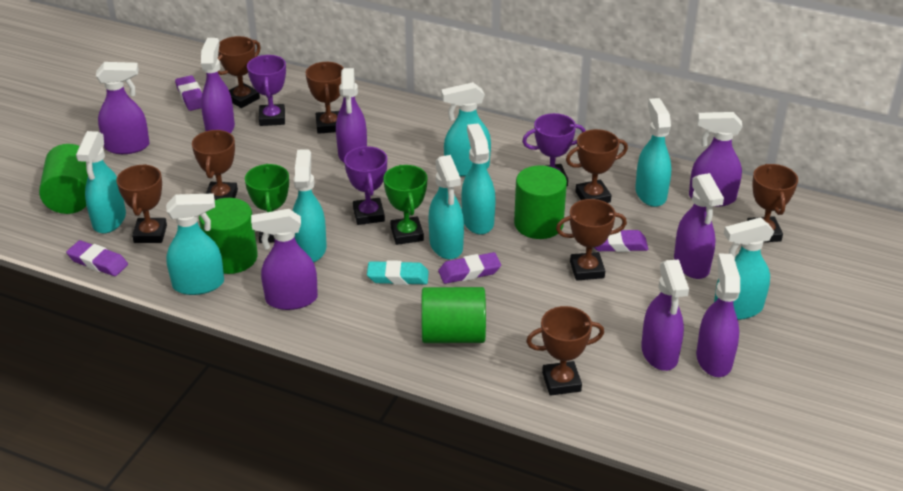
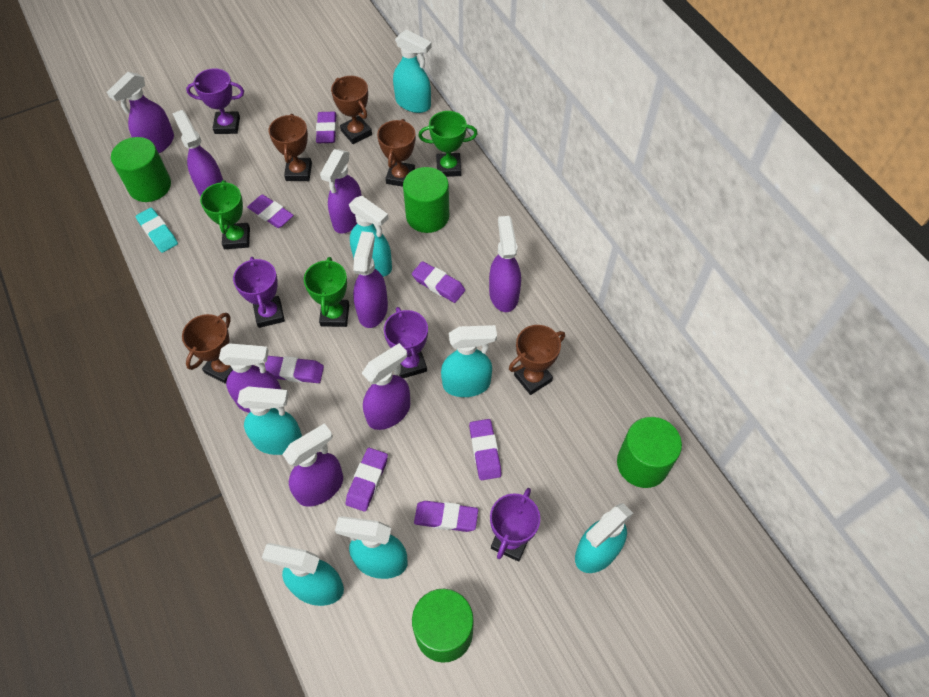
brown trophy: [116,164,167,243] [192,130,238,200] [218,36,261,108] [306,62,343,134] [526,306,604,396] [556,199,627,281] [566,129,628,203] [747,164,798,242] = 8 -> [182,313,233,384] [269,114,312,181] [331,76,372,144] [377,119,415,187] [509,325,565,395] = 5
green trophy: [245,164,289,243] [383,165,427,245] = 2 -> [200,180,250,249] [304,257,349,327] [418,111,478,177] = 3
purple eraser: [66,240,128,276] [175,75,202,111] [438,252,501,284] [594,229,648,252] = 4 -> [247,194,294,228] [265,356,324,383] [316,111,337,143] [346,448,388,512] [412,261,465,303] [414,501,478,532] [469,419,502,480] = 7
purple trophy: [247,55,286,126] [344,146,387,225] [522,113,585,186] = 3 -> [186,68,244,134] [233,257,285,328] [384,307,428,378] [490,488,540,561] = 4
turquoise spray bottle: [76,131,126,234] [166,193,224,295] [292,149,327,262] [428,155,464,259] [441,82,491,177] [462,124,495,235] [635,98,671,207] [714,217,774,320] = 8 -> [237,386,302,455] [262,543,344,606] [335,516,408,579] [349,196,392,277] [393,29,432,113] [441,325,497,397] [575,503,633,573] = 7

